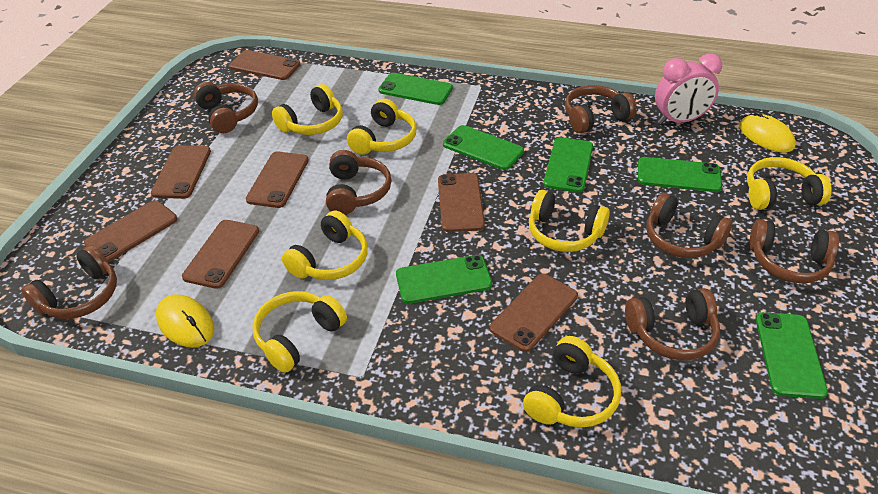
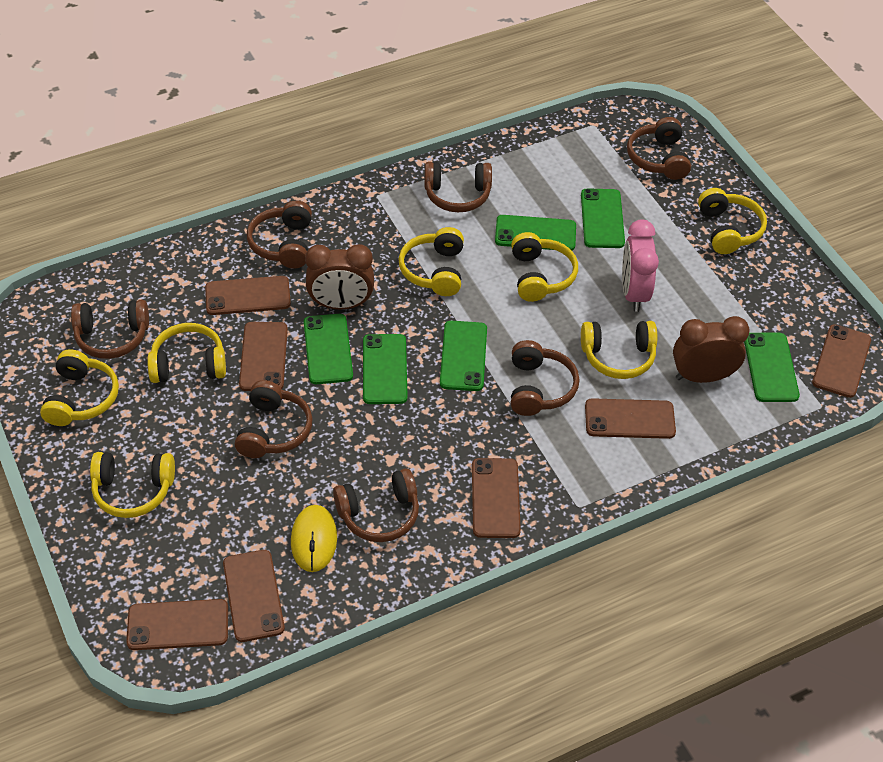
brown clock: none = 0 -> [305,244,374,309] [673,316,750,383] = 2
yellow mouse: [156,294,214,348] [739,112,796,152] = 2 -> [291,505,337,572] = 1

